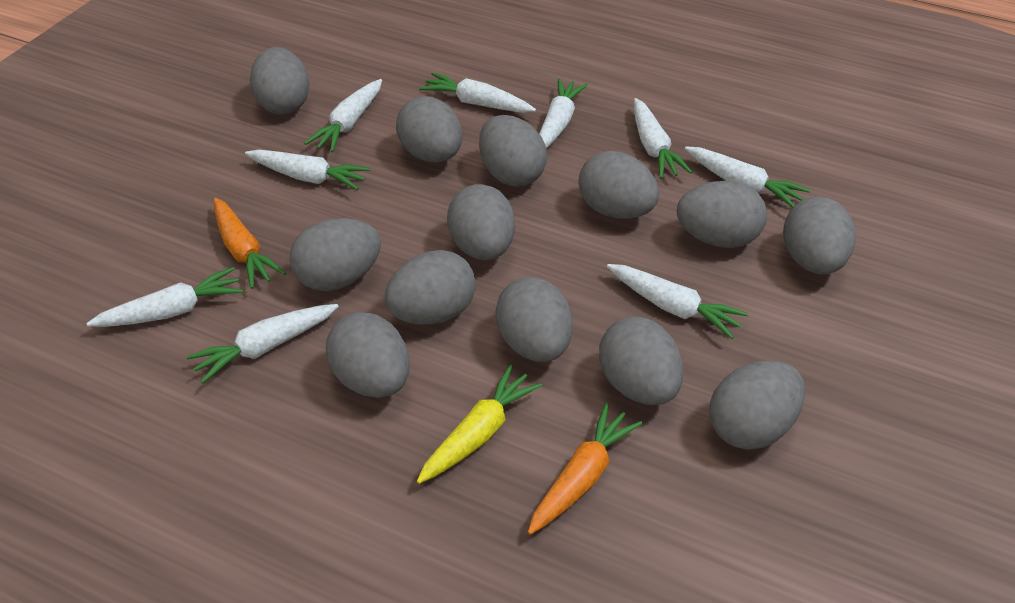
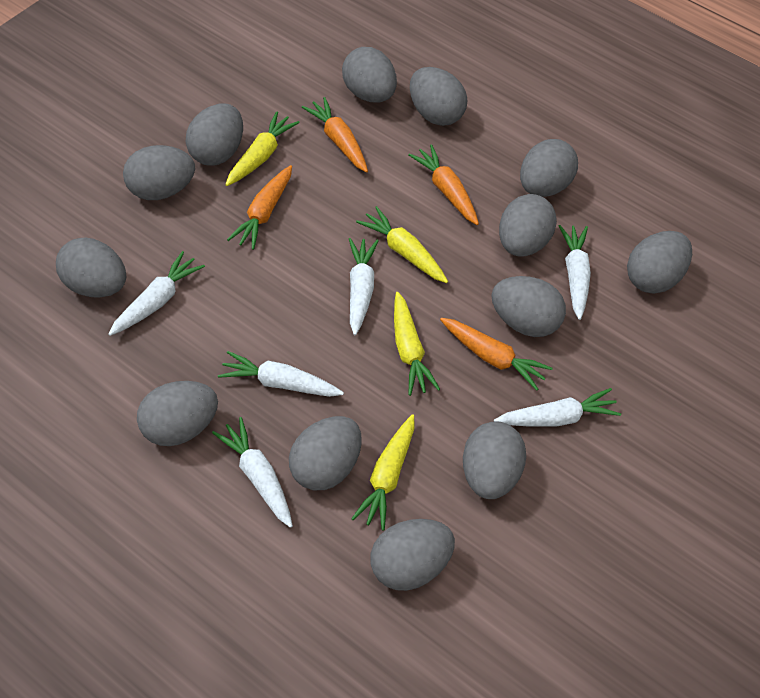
orange carrot: [214,198,286,289] [528,403,643,535] = 2 -> [227,165,292,250] [302,97,368,173] [408,145,479,225] [440,318,553,390] = 4
white carrot: [86,267,243,327] [186,304,339,384] [245,150,371,190] [304,79,382,152] [419,72,536,113] [539,79,588,149] [607,264,749,339] [634,98,692,178] [685,147,810,208] = 9 -> [109,251,205,336] [212,417,293,528] [218,351,344,397] [349,238,379,335] [494,388,621,427] [559,225,591,320] = 6
yellow carrot: [417,365,542,484] = 1 -> [225,111,300,186] [351,414,415,531] [356,206,448,283] [394,292,440,396] = 4

